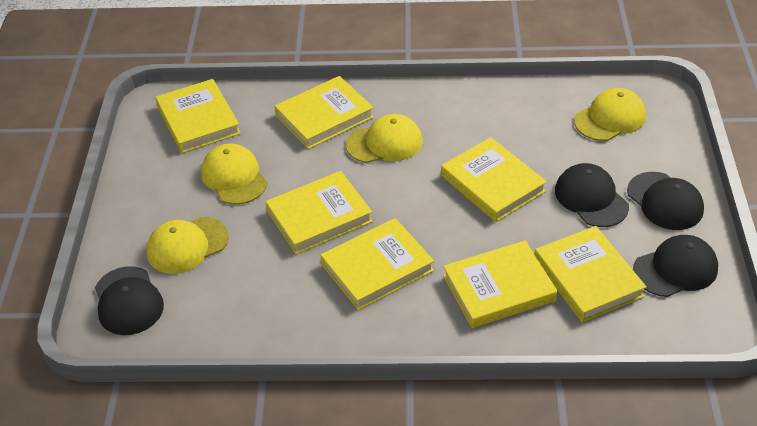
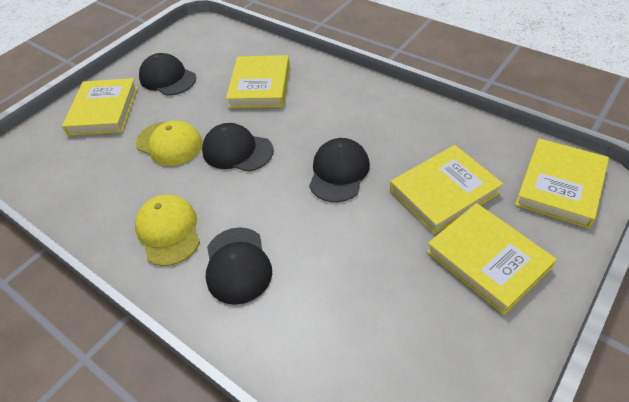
yellow book: [155,79,241,153] [265,171,373,254] [275,76,374,149] [321,218,434,310] [441,137,547,222] [443,240,557,328] [535,226,647,322] = 7 -> [62,78,138,136] [226,55,290,108] [390,145,503,234] [426,203,557,315] [515,138,609,228] = 5
yellow cap: [147,217,229,274] [201,143,268,205] [346,114,423,163] [574,88,646,141] = 4 -> [135,195,200,266] [136,121,203,166] = 2

